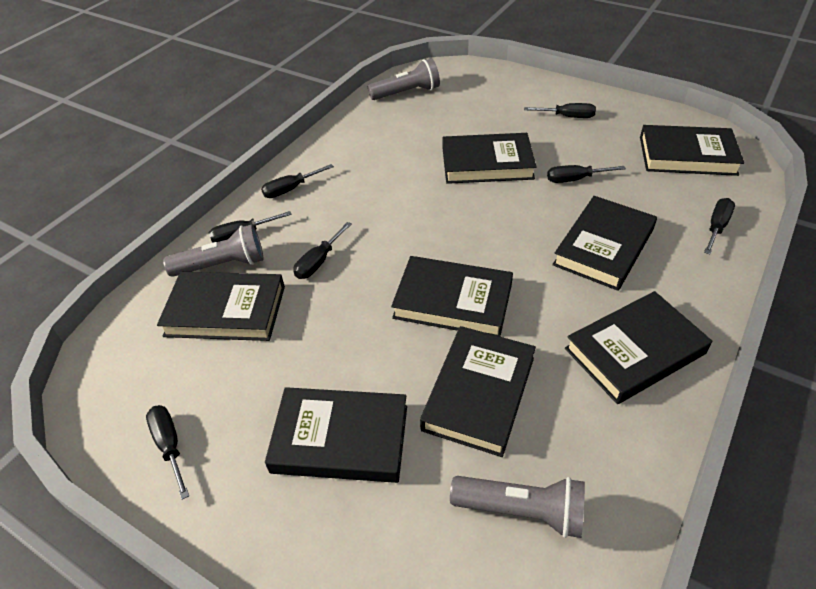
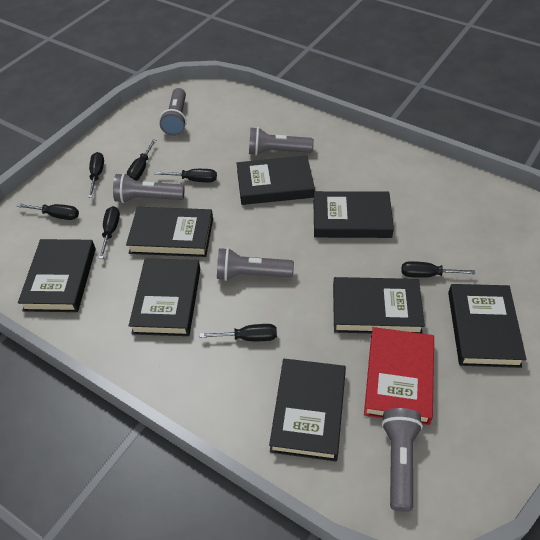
grey flashlight: [163,224,263,277] [368,58,440,100] [450,476,585,538] = 3 -> [113,173,184,203] [159,88,187,136] [217,248,294,281] [249,127,314,156] [382,408,423,512] = 5
red book: none = 0 -> [364,327,434,425] = 1

